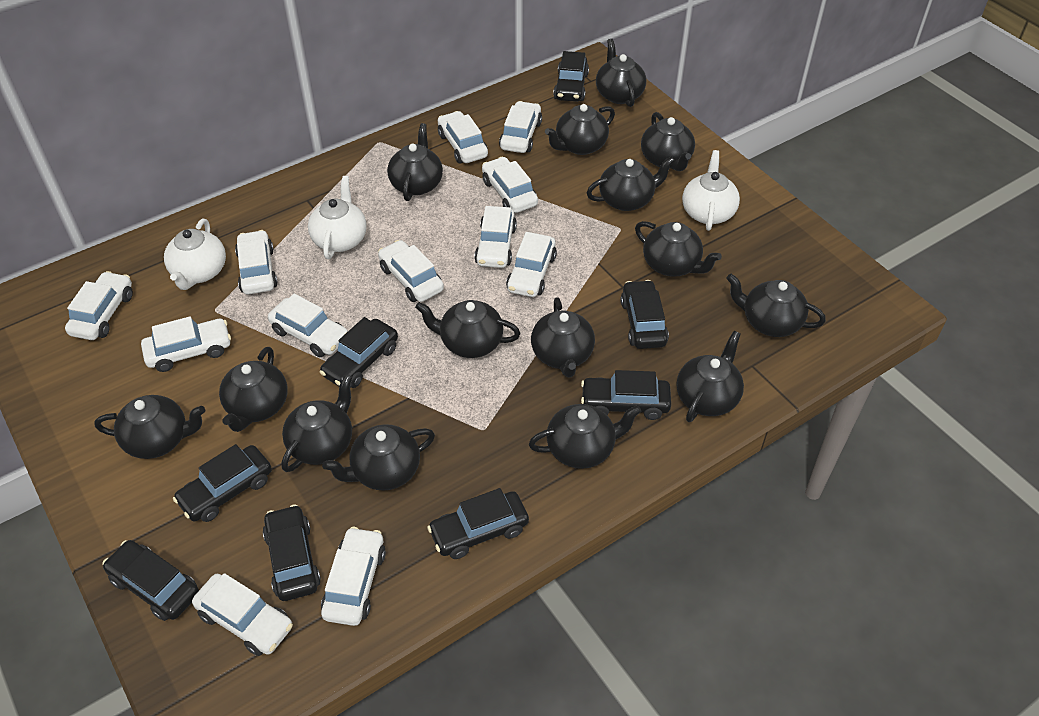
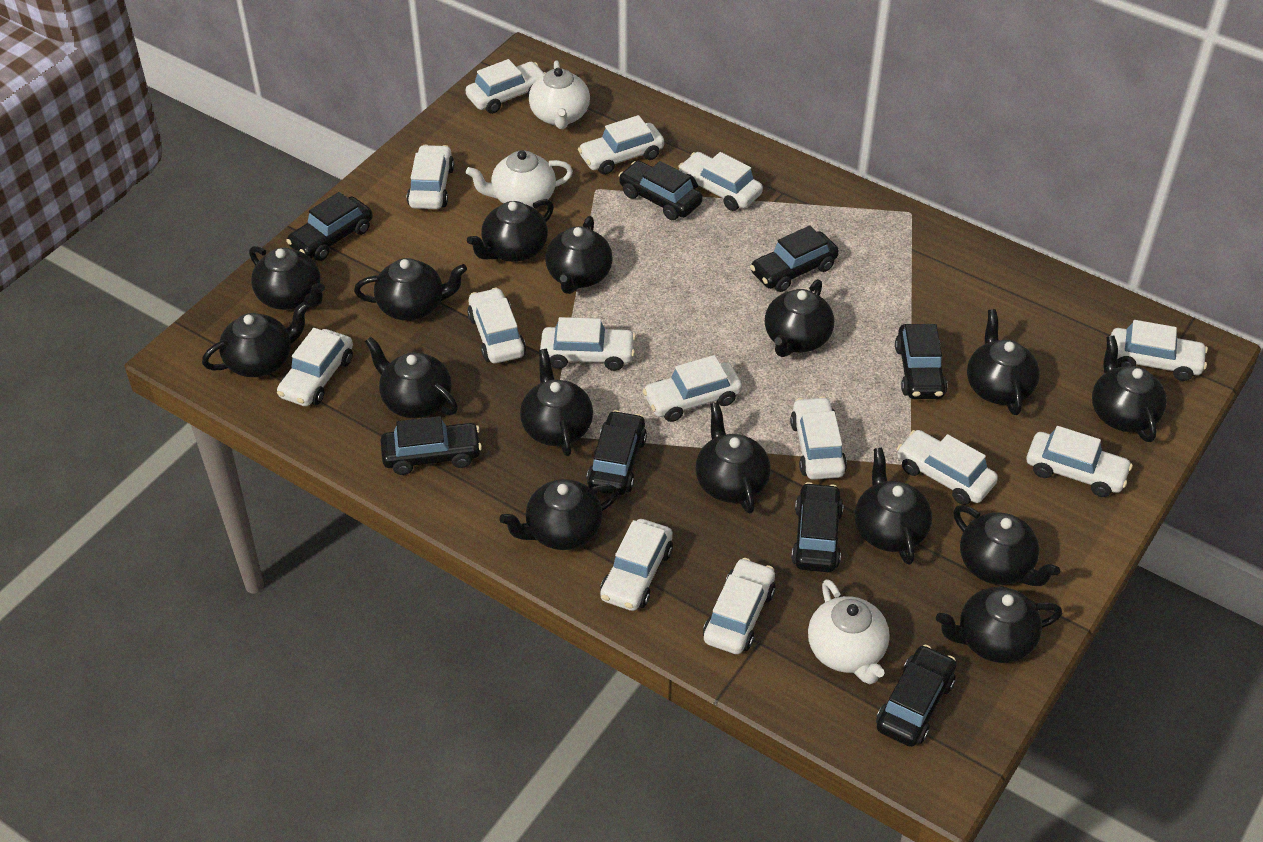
white car: [65,271,133,340] [141,316,231,372] [192,573,293,656] [235,230,278,295] [268,294,348,357] [321,527,386,626] [378,240,444,302] [438,111,488,163] [475,206,517,268] [482,157,538,213] [499,101,542,153] [506,232,557,297] = 12 -> [277,328,353,406] [407,145,454,209] [466,59,546,114] [467,287,526,363] [540,317,636,371] [578,115,664,175] [600,519,673,611] [643,355,742,422] [678,152,763,211] [703,558,775,654] [790,396,847,480] [897,430,998,505] [1027,426,1133,497] [1111,320,1208,381] = 14

